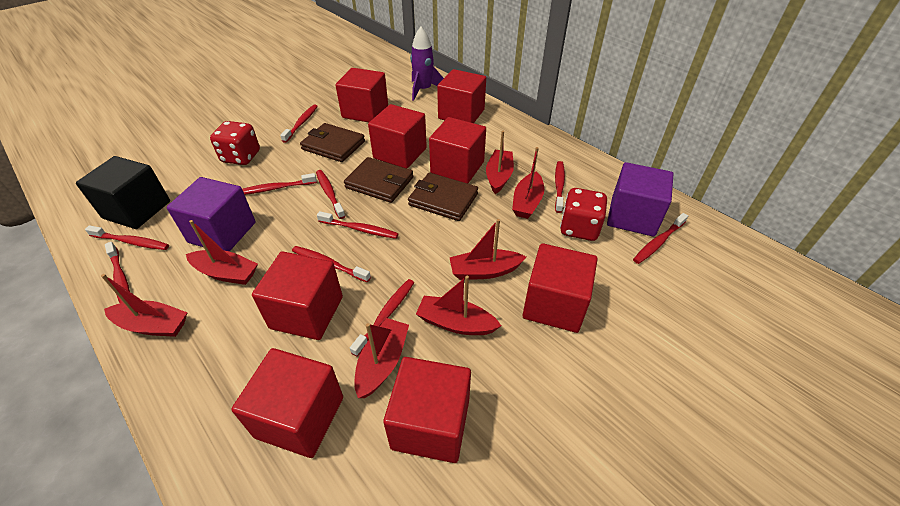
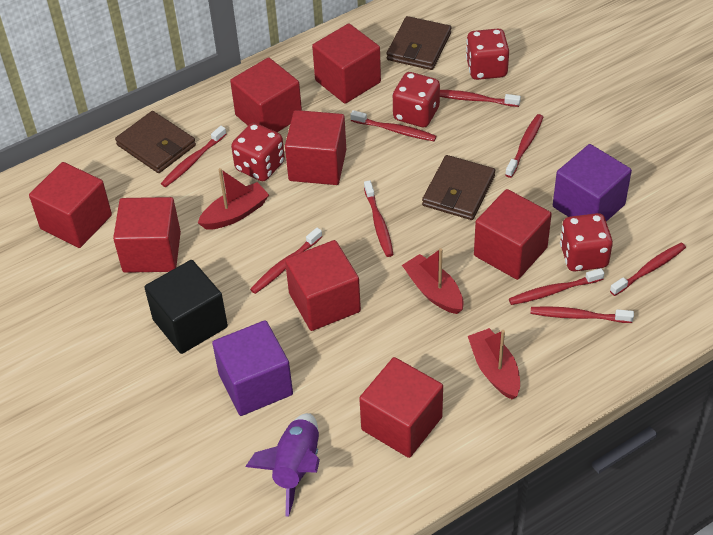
red boat: [101,274,188,337] [186,220,258,285] [354,318,409,398] [416,276,501,335] [449,219,526,280] [486,131,514,194] [512,147,544,219] = 7 -> [198,168,269,230] [402,248,463,314] [468,328,520,399] = 3
red dice: [210,121,260,165] [560,188,607,241] = 2 -> [231,123,285,181] [393,72,440,127] [466,29,509,80] [560,213,613,271] = 4
red toothbrush: [85,225,169,250] [105,242,130,303] [242,173,317,195] [280,105,318,143] [292,246,371,282] [316,170,345,219] [317,211,399,239] [350,279,414,357] [555,161,565,213] [633,213,688,264] = 10 -> [161,126,226,187] [250,228,322,294] [350,110,436,141] [364,180,394,257] [440,90,521,107] [505,114,543,178] [509,268,604,305] [530,306,634,323] [610,243,686,296] = 9

